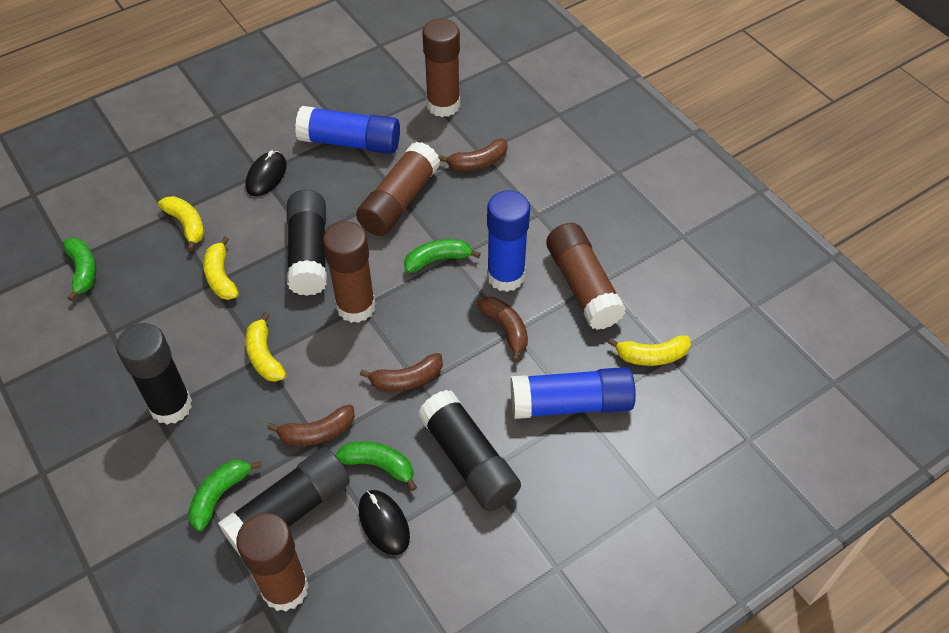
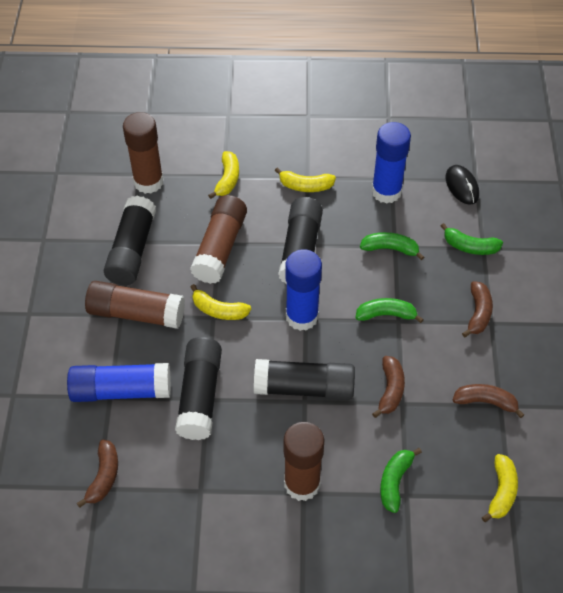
black mouse: [245,150,287,196] [358,490,410,555] = 2 -> [445,165,479,205] = 1
brown glue stick: [236,513,309,612] [323,221,375,323] [356,142,440,236] [422,18,460,117] [546,223,626,330] = 5 -> [85,281,185,329] [123,112,164,194] [190,195,247,284] [283,422,325,501] = 4

